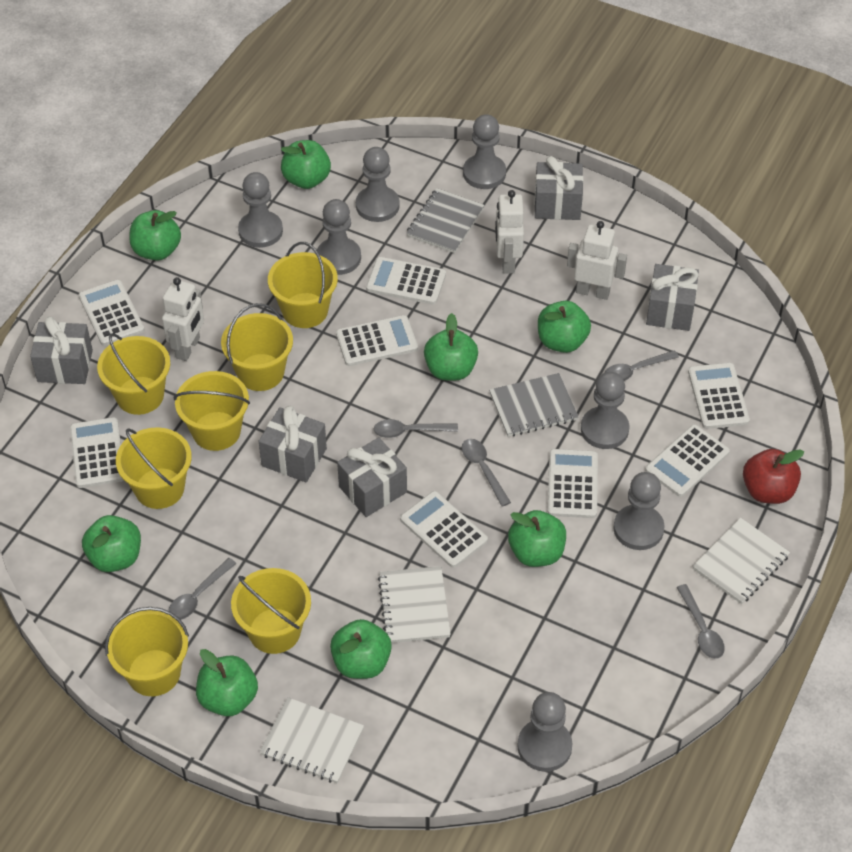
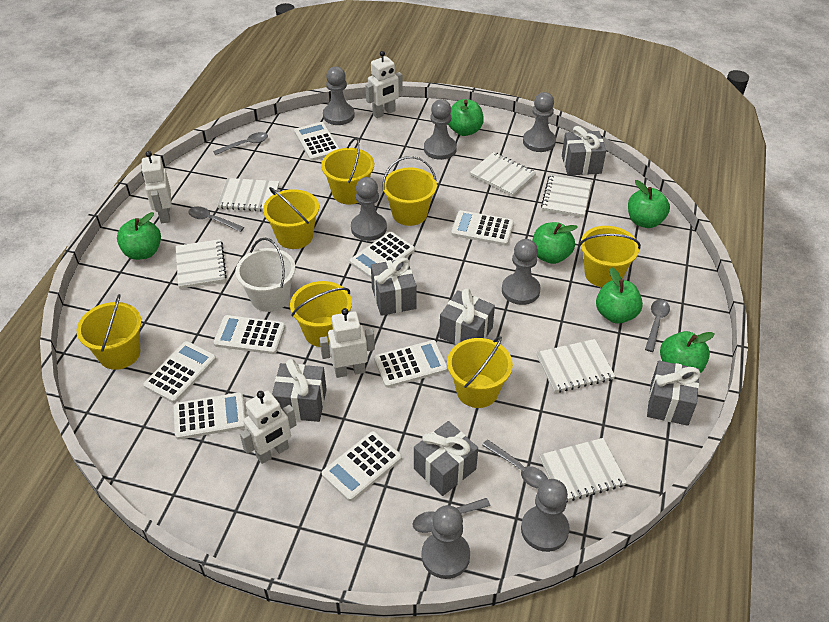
green apple: [82,515,141,572] [129,210,181,261] [196,649,258,716] [281,140,331,189] [330,619,392,679] [424,313,478,381] [508,510,566,567] [538,301,591,353] = 8 -> [117,212,161,260] [448,99,484,136] [532,222,577,264] [596,267,643,324] [628,180,670,228] [660,331,715,373] = 6
grey gift: [30,316,93,384] [259,406,327,482] [337,437,407,517] [534,156,583,220] [646,264,699,331] = 5 -> [272,359,327,422] [371,257,417,316] [414,421,478,496] [439,288,495,345] [562,126,606,176] [647,361,701,426] = 6
grey notebook: [406,188,485,253] [489,373,579,437] = 2 -> none = 0
red apple: [743,449,804,504] = 1 -> none = 0
white bucket: none = 0 -> [235,238,295,312] = 1
white notebook: [260,697,364,783] [378,566,451,643] [693,518,790,604] = 3 -> [176,239,227,289] [217,178,279,211] [470,152,536,196] [536,339,615,393] [539,438,627,502] [541,174,592,218] = 6
white robot: [162,277,204,361] [495,190,524,274] [567,221,627,300] = 3 -> [141,151,172,223] [240,390,297,464] [320,308,375,378] [366,51,403,118] = 4

